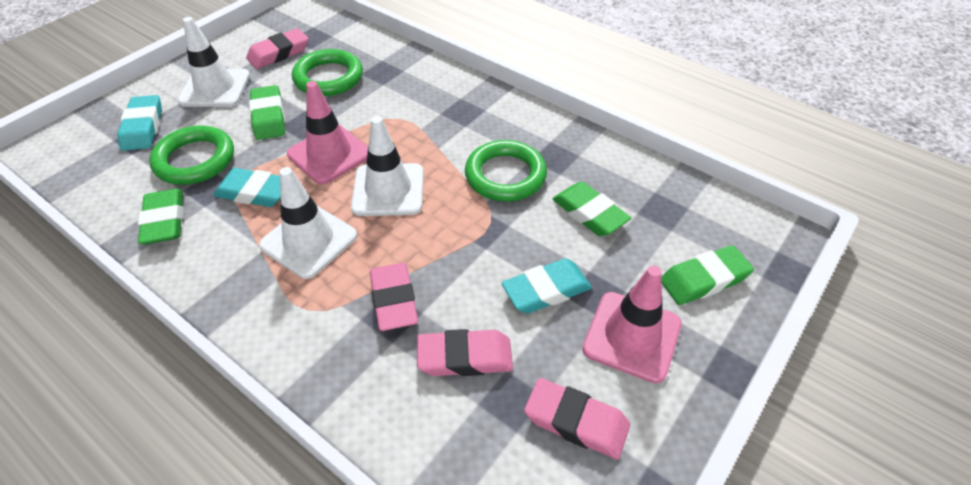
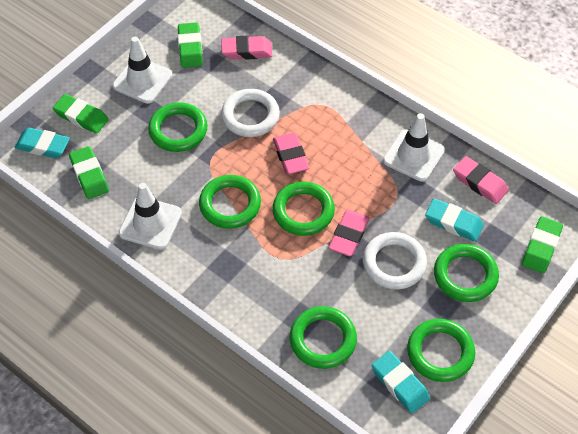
green ring: [149,126,234,185] [292,49,363,96] [465,140,547,202] = 3 -> [148,103,207,152] [199,175,261,229] [272,182,335,236] [290,306,357,369] [407,319,475,382] [434,244,499,302] = 6
pink traffic cone: [287,81,368,184] [582,266,682,383] = 2 -> none = 0
white ring: none = 0 -> [221,89,280,137] [363,232,427,290] = 2

